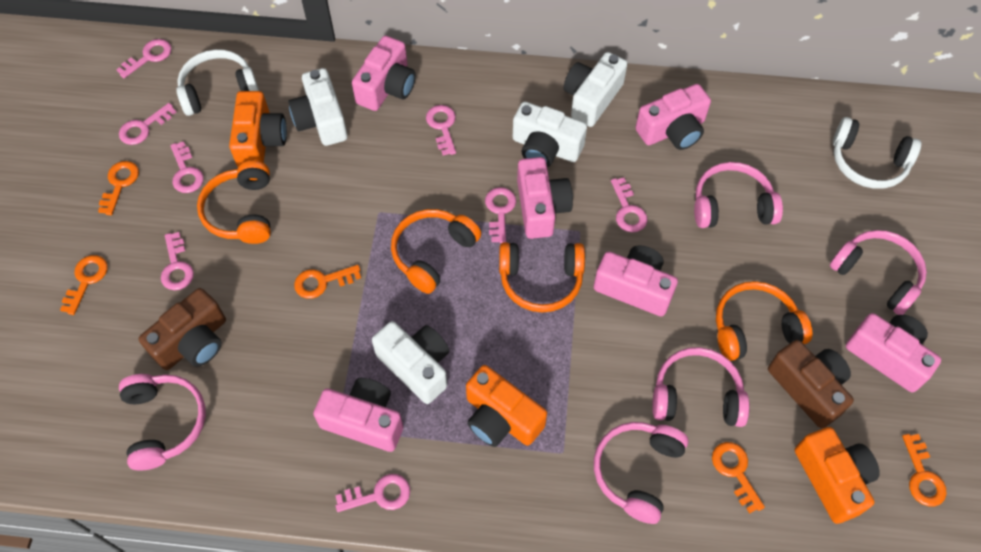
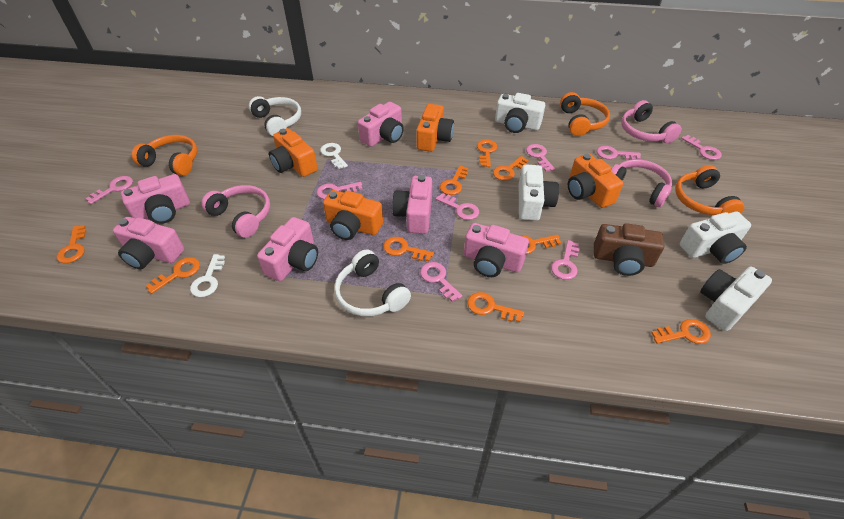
brown camera: [139,288,226,370] [768,340,854,428] = 2 -> [594,223,664,276] = 1
orange camera: [229,91,287,167] [466,365,547,447] [795,427,880,524] = 3 -> [269,128,318,177] [323,190,383,240] [416,104,454,152] [568,154,623,208] = 4
orange headphones: [197,161,271,244] [391,209,481,294] [499,242,585,312] [716,281,812,361] = 4 -> [132,135,197,176] [560,92,610,136] [675,165,744,215] = 3
orange key: [60,255,108,315] [98,161,139,215] [294,265,361,299] [712,442,765,514] [902,434,947,507] = 5 -> [57,225,87,263] [146,257,200,294] [383,237,434,261] [440,166,468,195] [467,292,524,322] [477,140,497,167] [493,156,528,181] [520,235,561,254] [651,319,711,344] = 9
pink headphones: [119,374,206,470] [594,422,689,524] [652,347,750,427] [694,162,783,228] [830,230,927,315] = 5 -> [201,185,270,238] [611,159,672,207] [621,100,682,143] = 3
white key: none = 0 -> [190,254,225,297] [320,143,348,169] = 2

